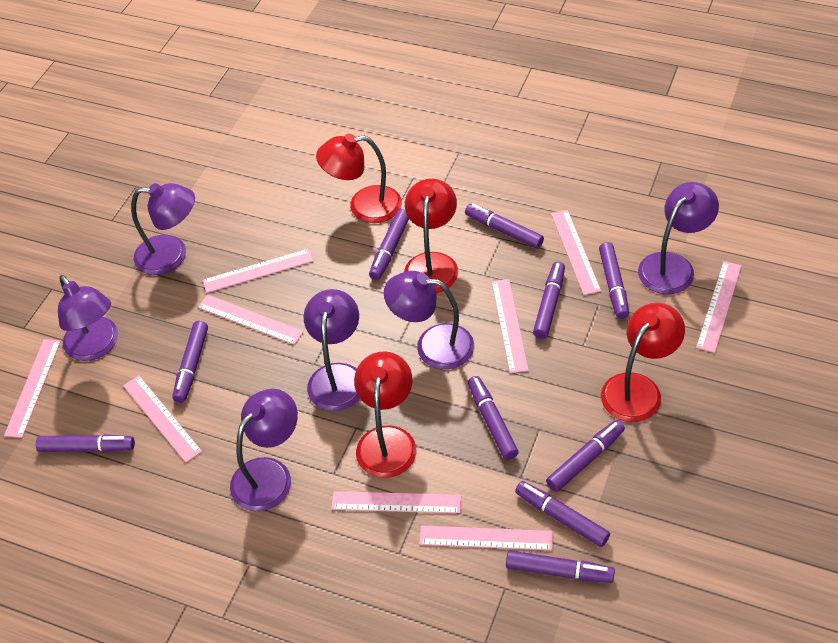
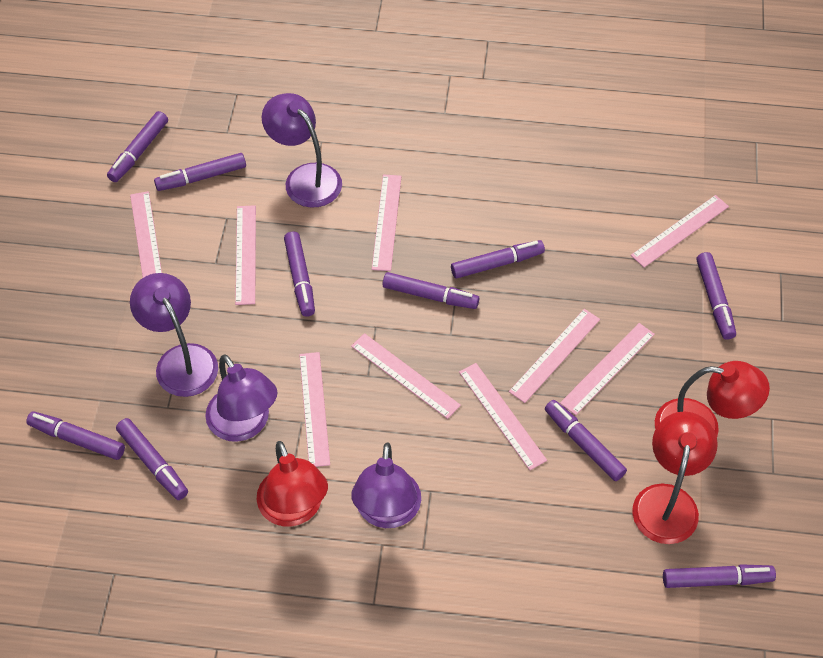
purple lamp: [58,275,118,361] [131,183,195,275] [230,389,298,511] [304,289,360,411] [384,271,474,370] [638,182,719,294] = 6 -> [130,273,218,397] [205,354,278,442] [262,93,342,208] [351,442,421,528] = 4
red lamp: [316,134,402,223] [354,351,417,478] [404,179,458,293] [601,303,685,422] = 4 -> [257,441,328,526] [632,412,718,544] [655,361,770,436] = 3

